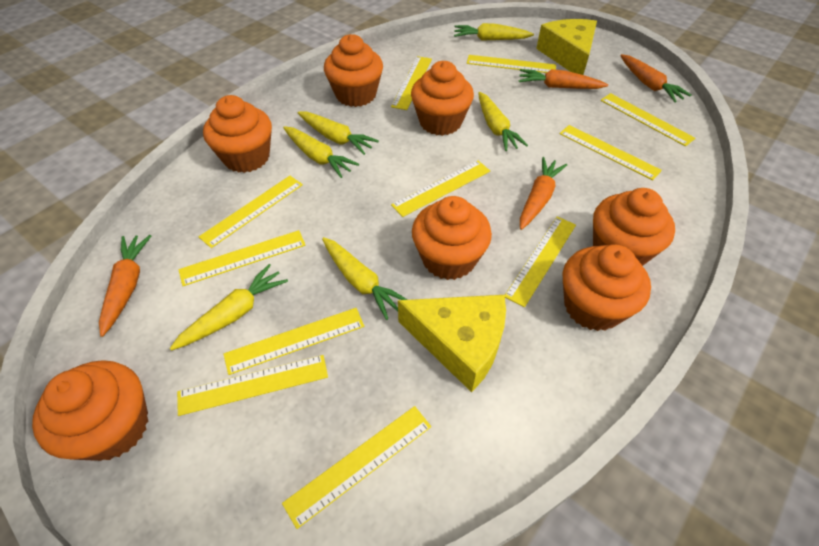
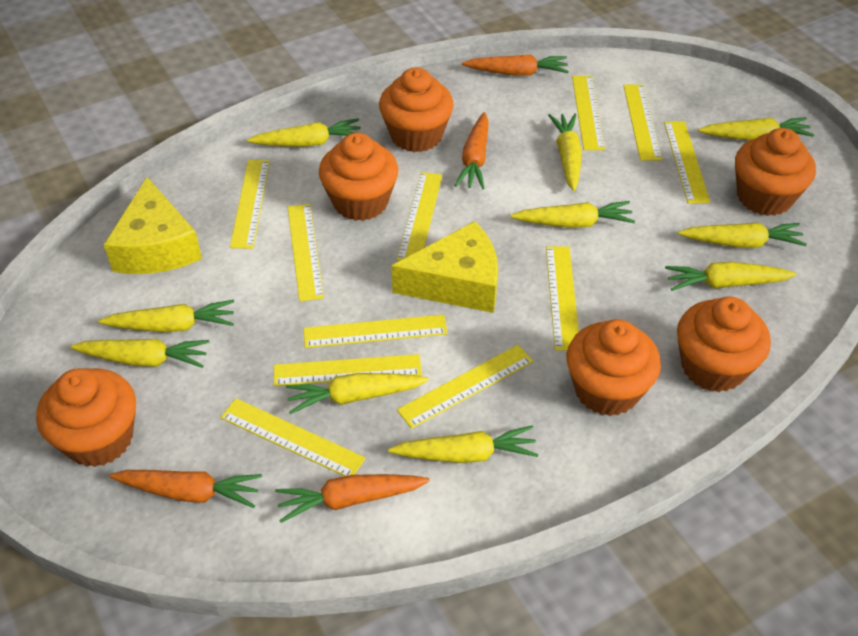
orange cupcake: [32,360,148,461] [203,95,272,173] [324,34,383,107] [411,61,474,136] [412,196,492,280] [563,244,651,331] [593,188,675,266] = 7 -> [36,368,136,467] [319,133,398,221] [379,67,454,152] [567,319,661,416] [677,296,771,392] [735,128,816,216] = 6
yellow carrot: [170,264,288,351] [283,126,359,178] [298,112,379,155] [322,237,408,320] [454,23,534,41] [478,92,528,151] = 6 -> [70,339,209,368] [98,300,234,332] [247,118,361,147] [286,373,428,414] [388,425,538,463] [510,201,635,228] [548,114,582,191] [665,262,797,291] [678,223,807,248] [698,117,814,141] = 10

